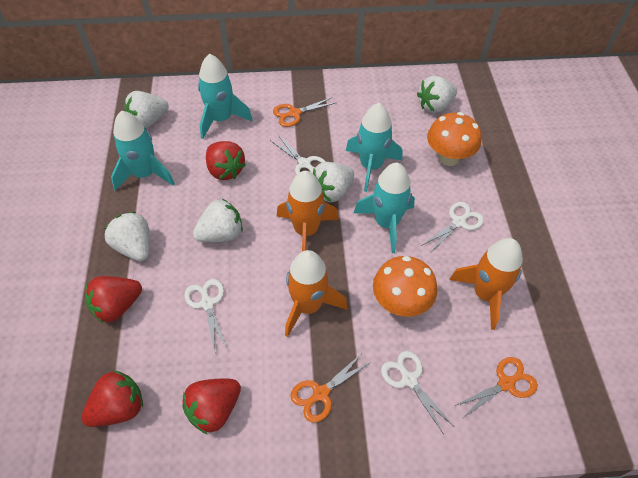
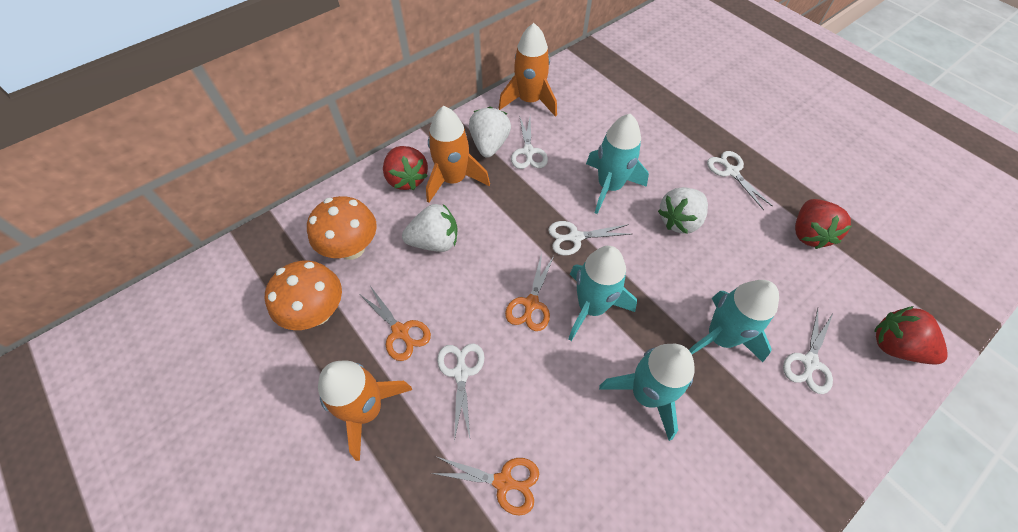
red strawberry: [81,370,143,427] [85,276,142,323] [182,379,241,435] [206,141,246,180] = 4 -> [383,146,428,190] [795,199,851,249] [874,306,948,365] = 3
white scissors: [184,279,228,352] [270,135,326,175] [381,351,453,434] [421,202,484,254] = 4 -> [437,343,484,441] [511,115,548,169] [548,221,631,256] [707,151,773,210] [783,308,833,394] = 5
white strawberry: [104,212,150,261] [124,91,169,128] [193,199,243,242] [312,162,354,202] [417,76,457,113] = 5 -> [402,204,458,252] [469,107,511,158] [658,187,708,234] = 3

